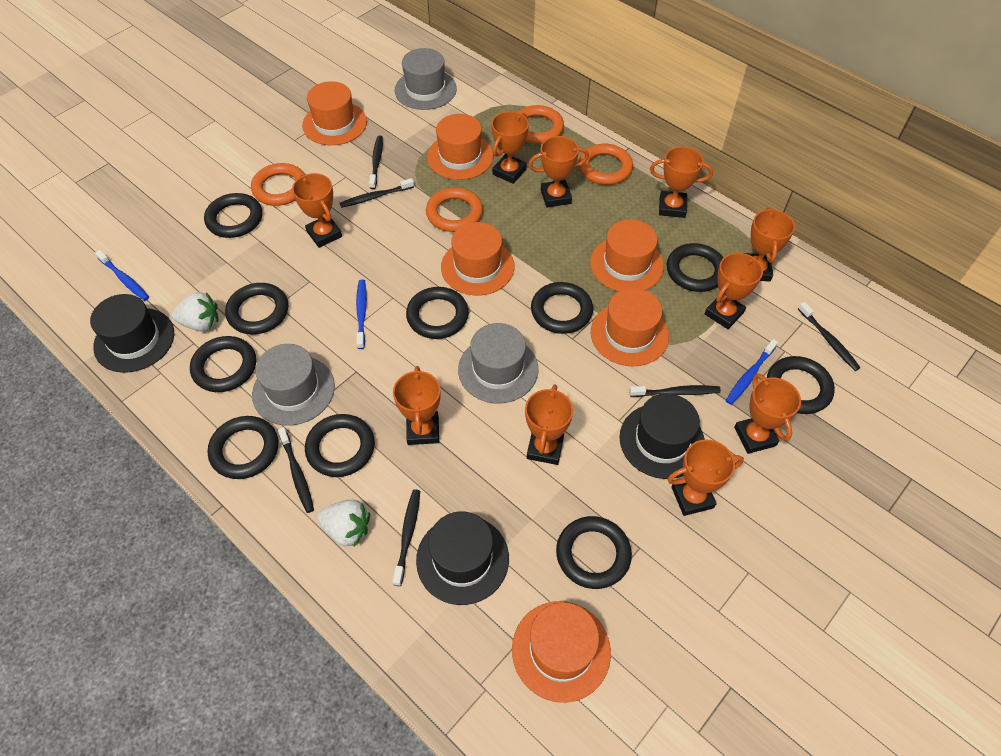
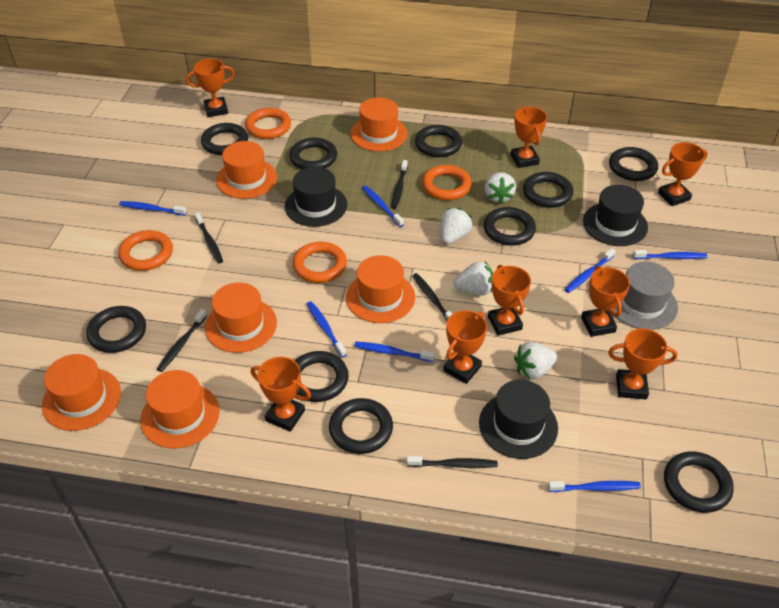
black toothbrush: [278,427,314,513] [339,178,414,208] [369,135,383,189] [393,489,420,586] [629,385,721,397] [798,302,861,371] = 6 -> [157,309,207,372] [195,212,223,263] [391,160,408,209] [407,456,498,468] [413,273,452,321] = 5
blue toothbrush: [95,250,149,301] [356,279,367,349] [726,339,778,405] = 3 -> [119,201,187,215] [307,301,347,357] [354,342,435,362] [362,185,404,227] [548,481,641,492] [565,248,615,293] [633,250,707,259] = 7
grey hat: [252,344,335,426] [395,48,457,110] [458,323,539,403] = 3 -> [614,262,678,330] = 1
orange trophy: [292,173,342,248] [393,366,441,445] [492,111,529,184] [525,384,573,465] [529,136,589,207] [650,147,713,218] [667,439,744,516] [705,253,763,329] [734,373,801,454] [744,207,795,281] = 10 -> [186,59,235,117] [251,357,311,432] [443,310,487,384] [488,265,531,336] [511,107,547,168] [581,266,630,337] [608,328,677,399] [658,142,708,206] = 8
white strawberry: [171,292,218,331] [317,500,370,546] = 2 -> [441,208,472,244] [453,261,493,296] [485,172,516,204] [514,342,557,379] = 4

